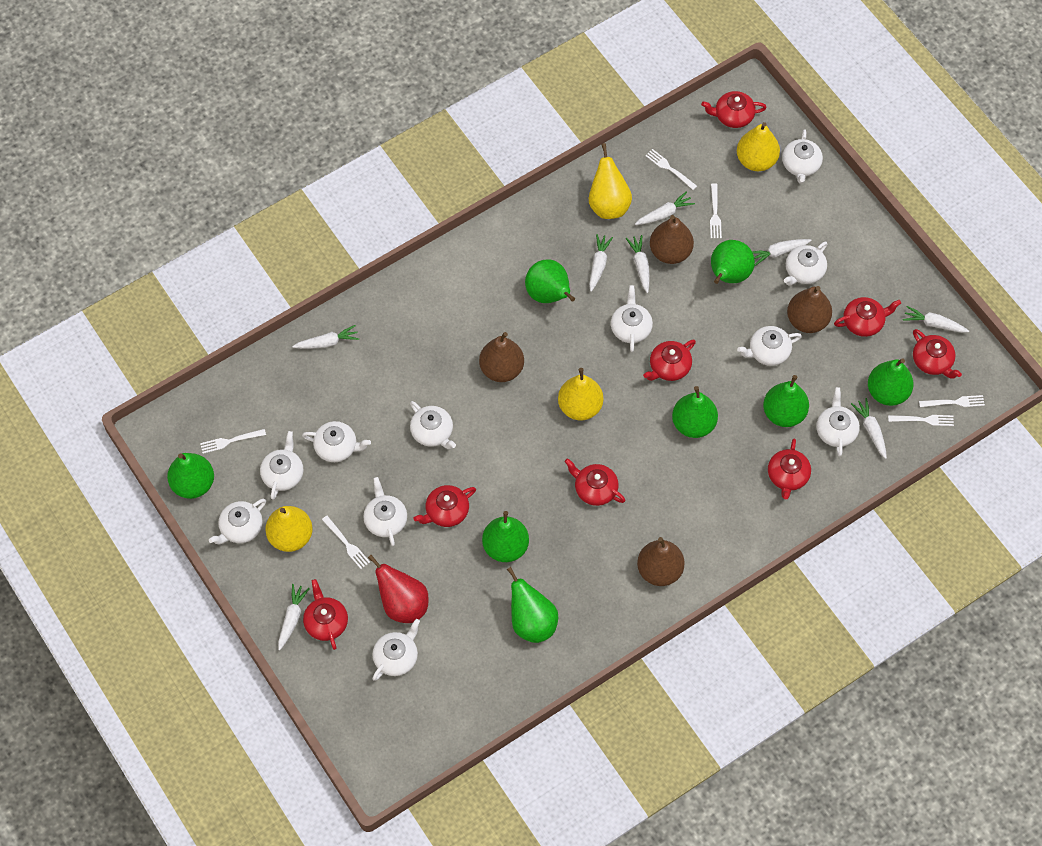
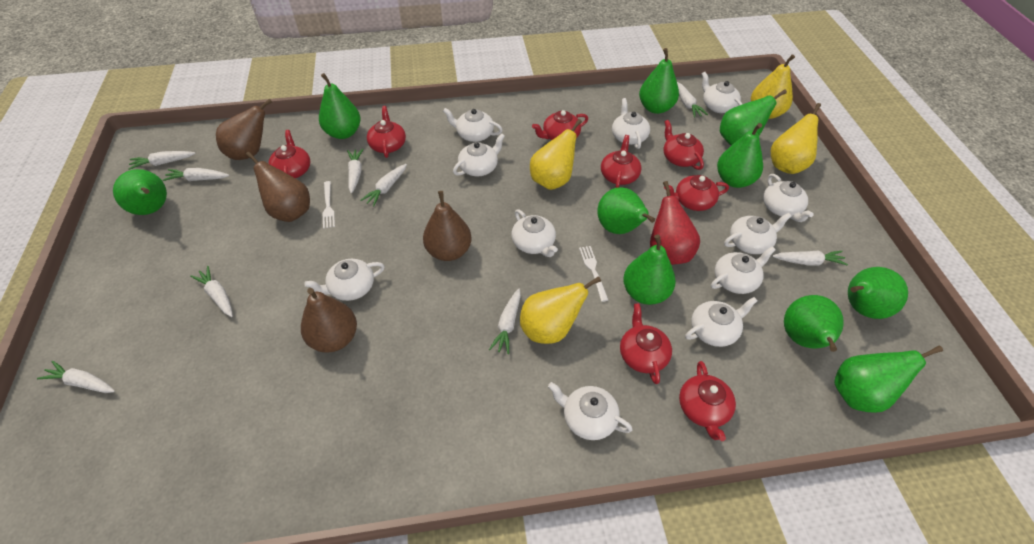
green pear: [167,453,214,499] [482,511,529,562] [507,567,558,643] [525,259,575,303] [672,386,718,438] [711,240,755,284] [763,375,809,427] [868,358,914,406] = 8 -> [113,169,167,215] [319,73,361,139] [597,187,655,234] [623,234,676,305] [639,48,679,114] [717,123,763,188] [720,89,787,145] [784,295,844,352] [834,346,943,413] [848,267,908,319] = 10
white carrot: [278,584,310,650] [292,325,359,349] [589,234,613,292] [626,235,650,293] [635,191,695,225] [752,239,812,266] [851,398,887,459] [903,306,969,333] = 8 -> [37,361,115,393] [128,151,195,170] [162,168,229,181] [190,266,233,317] [347,149,363,193] [360,164,407,207] [489,288,521,354] [677,82,708,118] [773,250,848,265] = 9
white fork: [200,429,266,454] [322,516,370,569] [645,149,697,190] [710,183,722,238] [888,415,954,426] [919,395,985,407] = 6 -> [323,181,335,229] [579,246,608,302] = 2

